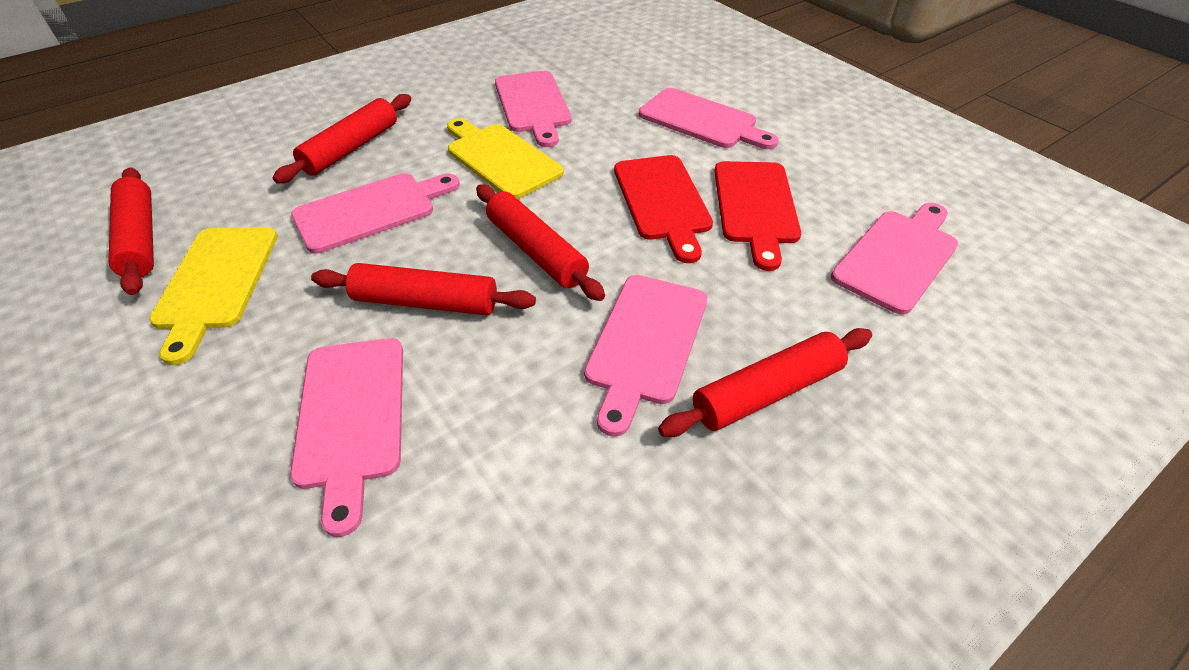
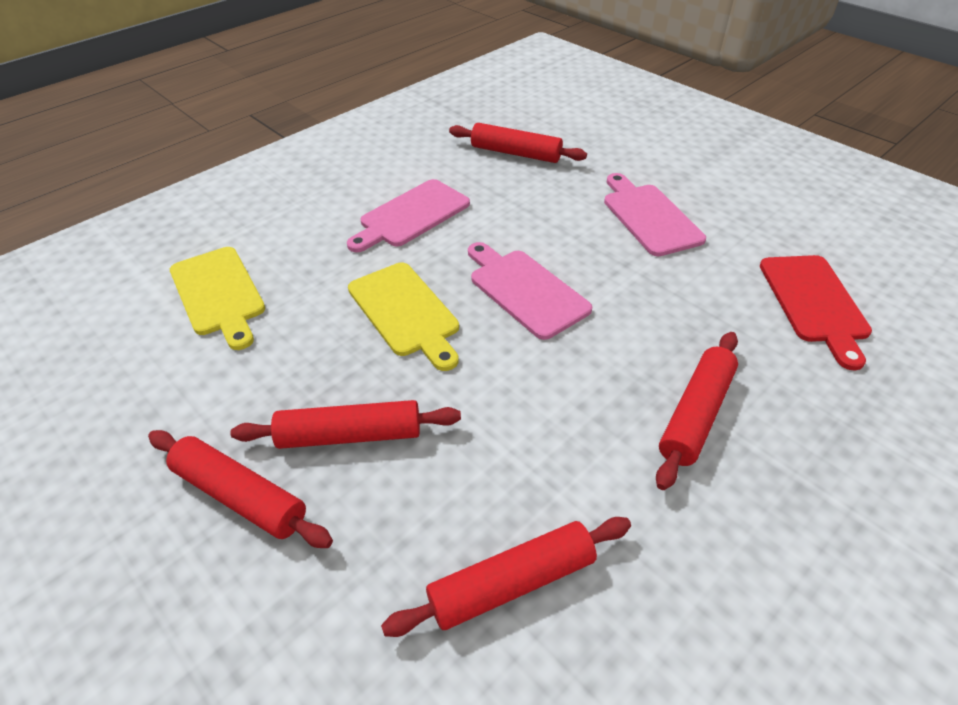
pink cutting board: [290,338,403,537] [291,173,460,254] [495,71,572,147] [584,275,707,437] [639,88,779,149] [831,203,958,315] = 6 -> [347,179,470,252] [468,242,592,340] [604,173,706,256] = 3
red cutting board: [614,155,713,263] [714,161,801,271] = 2 -> [760,255,872,370] = 1

